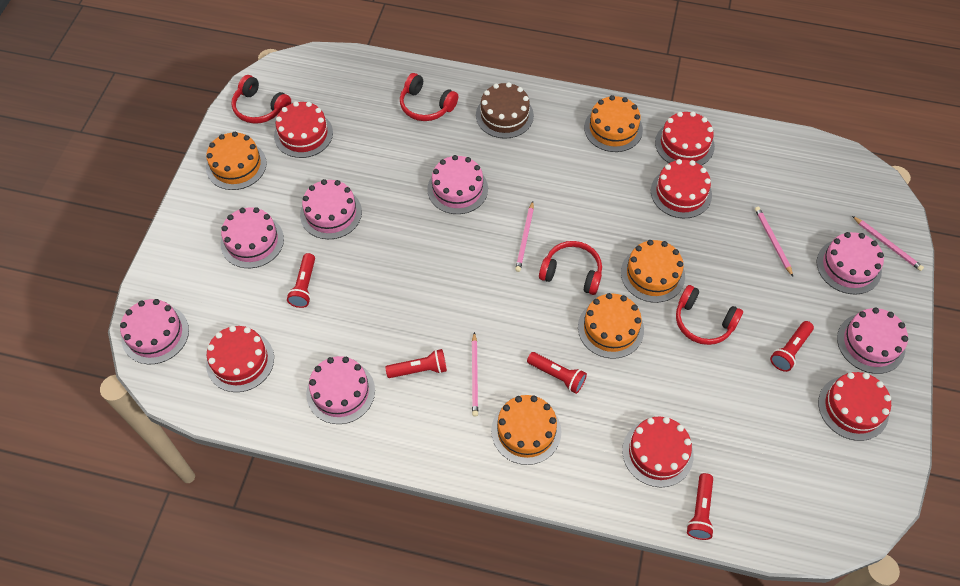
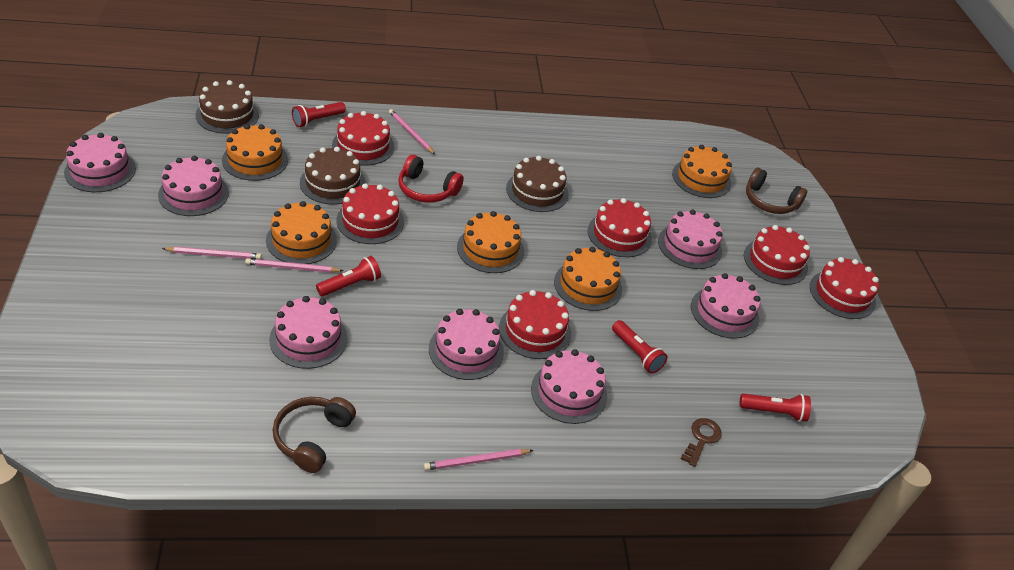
brown cake: [476,82,534,139] = 1 -> [195,80,259,134] [300,147,366,205] [506,156,568,212] = 3
brown headphones: none = 0 -> [273,397,356,473] [746,168,807,214] = 2
brown key: none = 0 -> [680,418,722,467] = 1
red flashlight: [287,253,315,308] [385,349,447,378] [527,352,587,394] [687,473,714,540] [770,321,814,372] = 5 -> [292,102,346,127] [316,256,381,296] [612,320,668,373] [740,394,811,422] = 4
red headphones: [232,75,291,124] [400,73,458,121] [539,241,602,295] [676,285,743,345] = 4 -> [398,155,464,203] = 1

